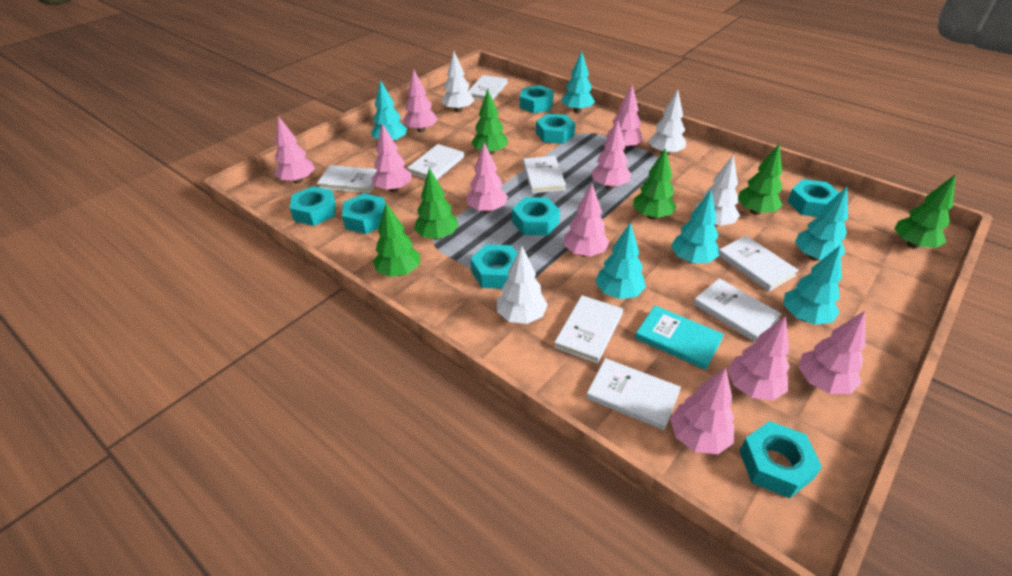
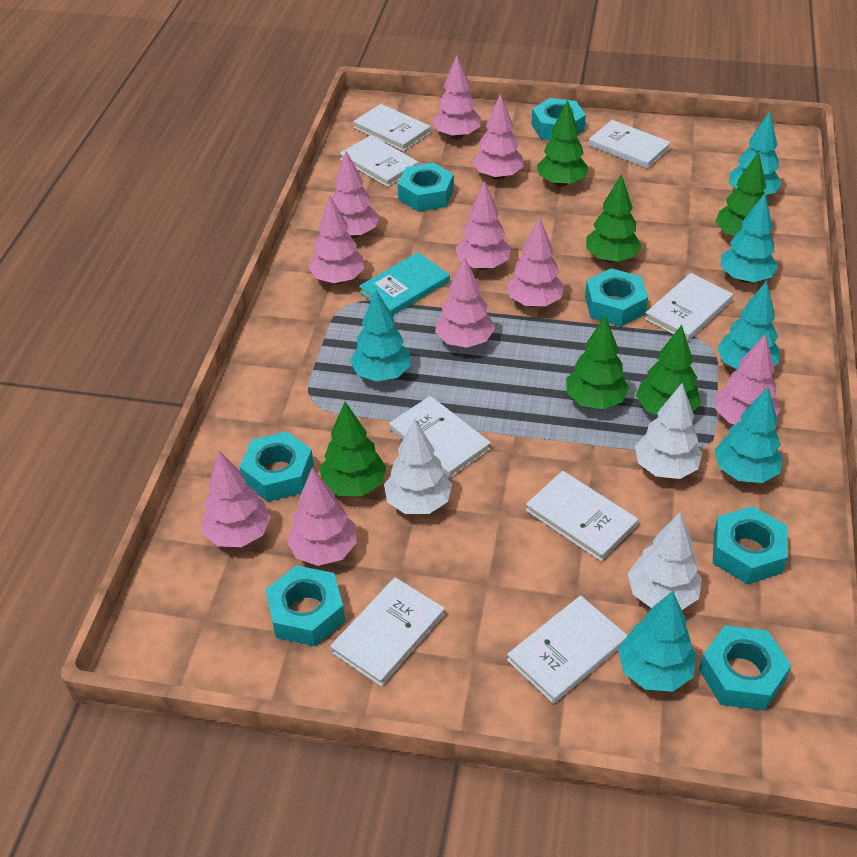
turquoise nut: [290,186,336,226] [342,193,385,234] [470,244,518,289] [512,197,560,236] [520,85,554,113] [536,114,575,144] [739,421,822,498] [787,179,840,217] = 8 -> [239,431,314,502] [265,565,345,646] [398,163,454,212] [532,98,586,140] [585,268,648,327] [699,625,791,711] [713,506,788,584] = 7
white tree: [441,51,475,112] [497,246,548,324] [648,90,686,156] [695,155,740,227] = 4 -> [384,418,452,514] [628,513,702,610] [635,383,702,479] = 3

